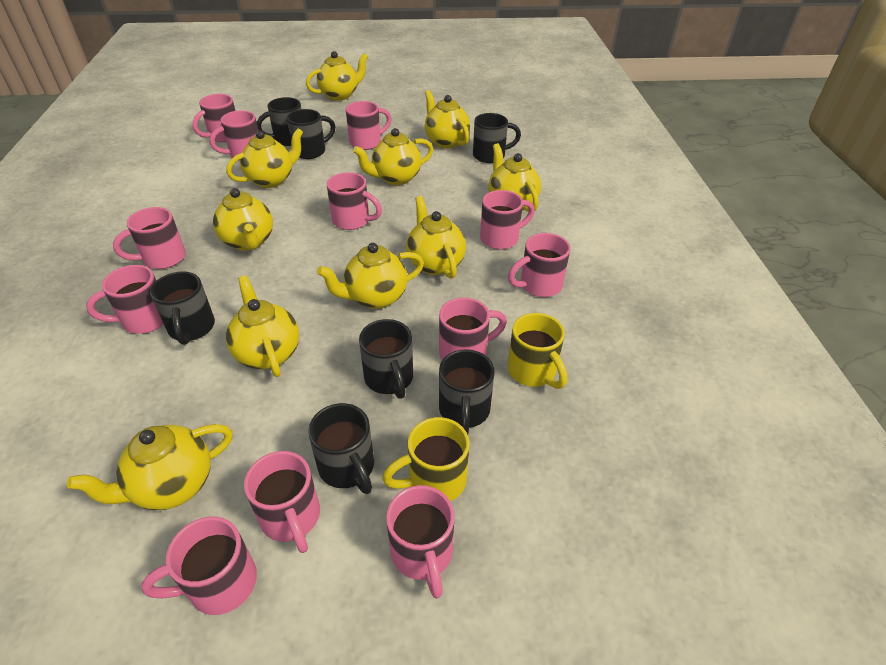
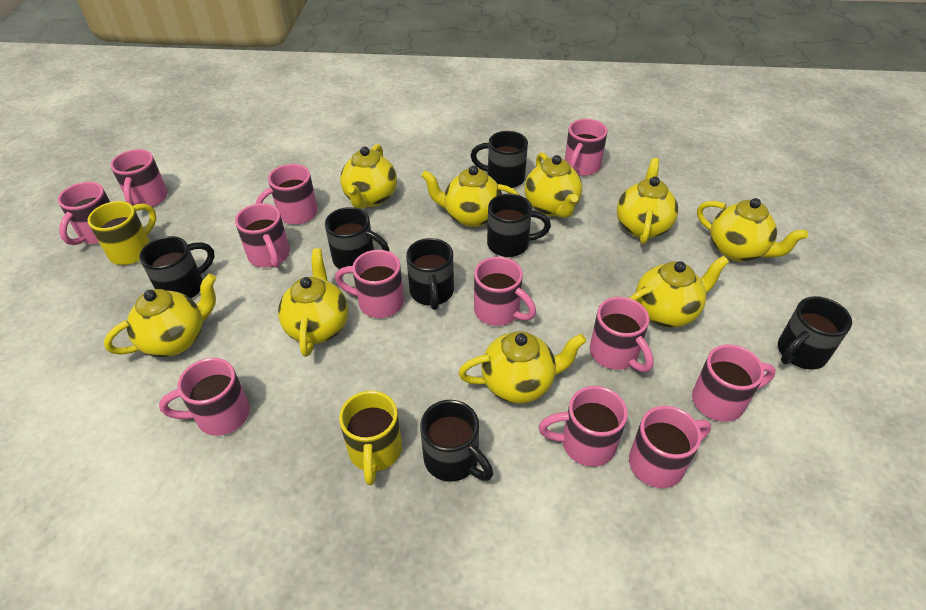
yellow teapot: [67,424,233,510] [213,188,273,251] [226,128,303,188] [226,276,299,377] [306,51,368,101] [317,243,424,309] [353,128,433,185] [407,196,466,279] [425,90,470,149] [488,143,541,212] = 10 -> [104,274,216,357] [278,248,348,357] [340,144,397,209] [421,166,519,227] [458,331,586,404] [525,152,582,218] [617,158,678,244] [630,255,729,328] [697,198,808,262] = 9

